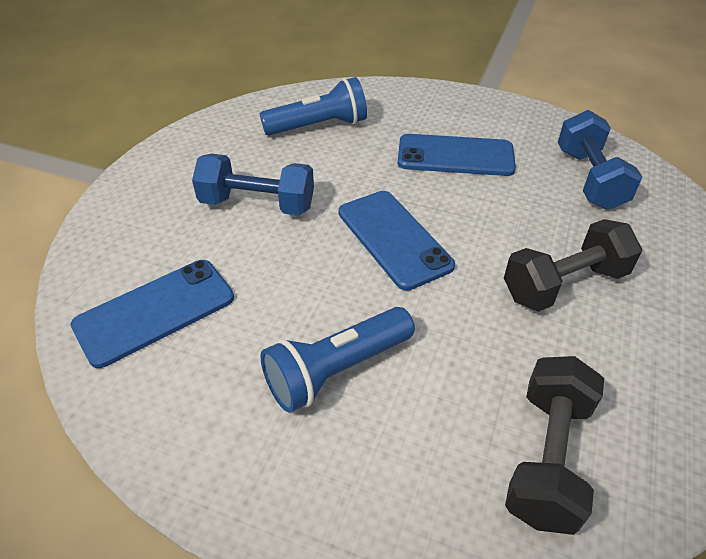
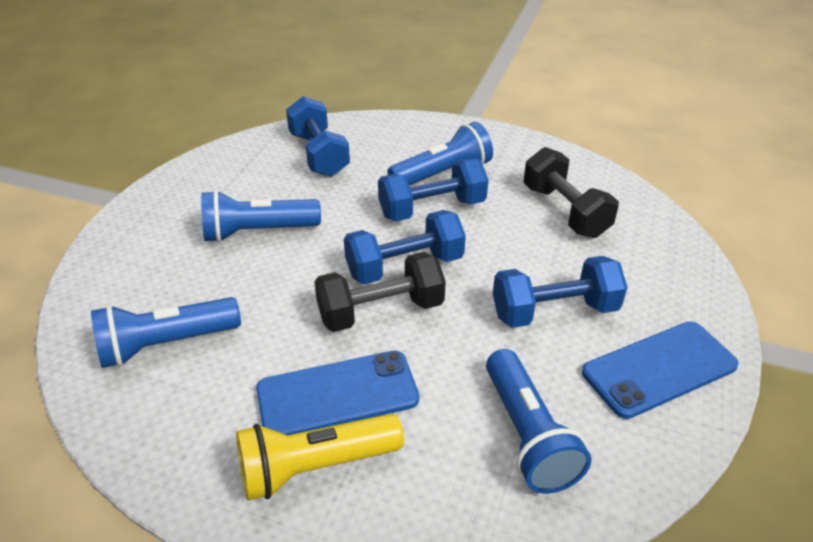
blue dumbbell: [192,154,314,215] [558,110,642,210] = 2 -> [286,96,350,177] [344,210,466,284] [378,158,488,221] [493,256,627,328] = 4
blue flashlight: [260,77,367,136] [260,307,415,413] = 2 -> [91,297,241,368] [201,190,321,242] [387,122,493,185] [486,349,591,494] = 4
blue phone: [71,260,234,368] [339,191,455,290] [398,134,516,176] = 3 -> [256,350,419,435] [582,322,739,419] = 2
yellow flashlight: none = 0 -> [236,414,404,501] = 1

